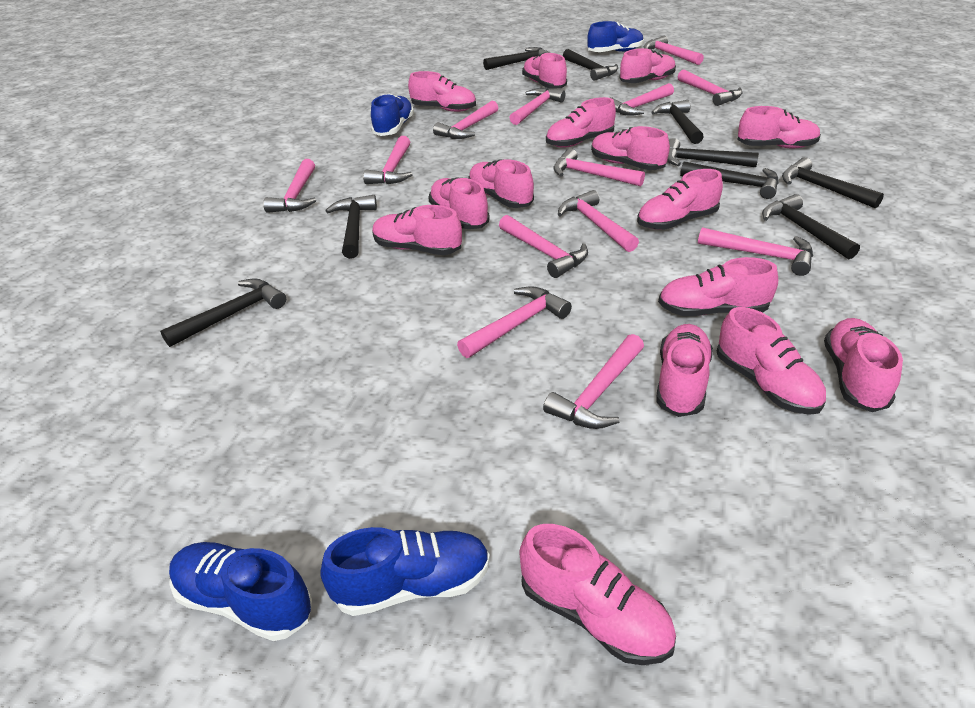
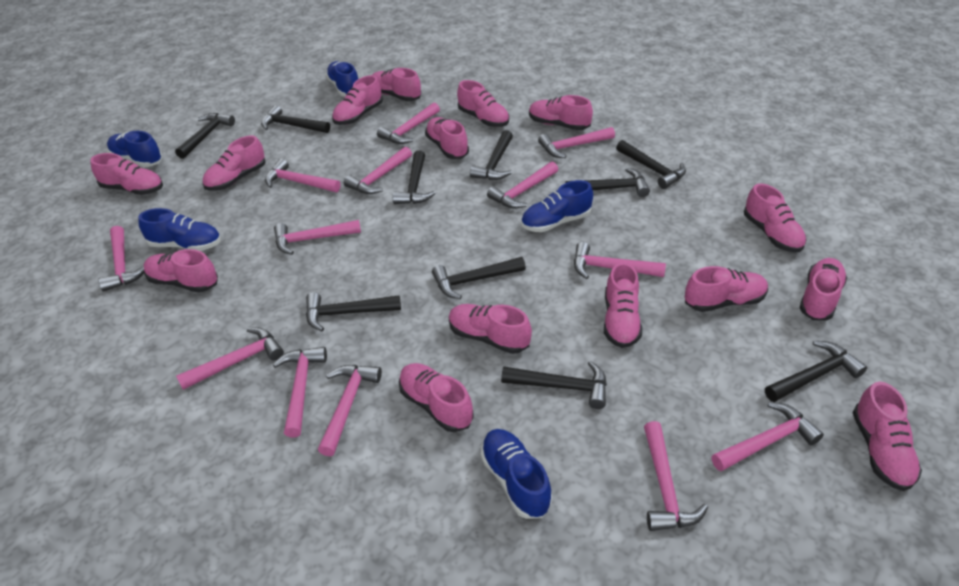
black hammer: [160,278,286,347] [326,195,377,259] [483,47,551,70] [563,49,618,81] [651,100,704,144] [667,138,759,167] [680,162,779,199] [762,194,860,260] [782,157,884,209] = 9 -> [175,113,235,159] [261,105,330,133] [306,292,401,331] [393,150,436,204] [432,257,526,299] [470,130,513,180] [501,361,607,409] [565,168,650,197] [616,140,686,189] [765,341,867,402] = 10
blue shoe: [169,542,312,641] [320,527,490,616] [371,94,414,136] [587,21,644,52] = 4 -> [107,131,163,167] [138,208,221,251] [326,61,358,97] [481,429,552,519] [521,180,593,232] = 5

